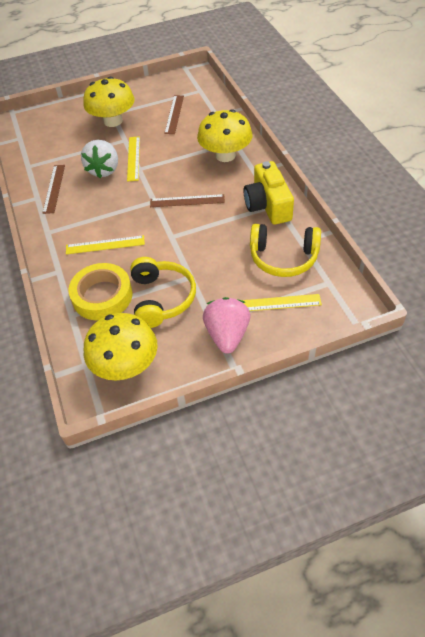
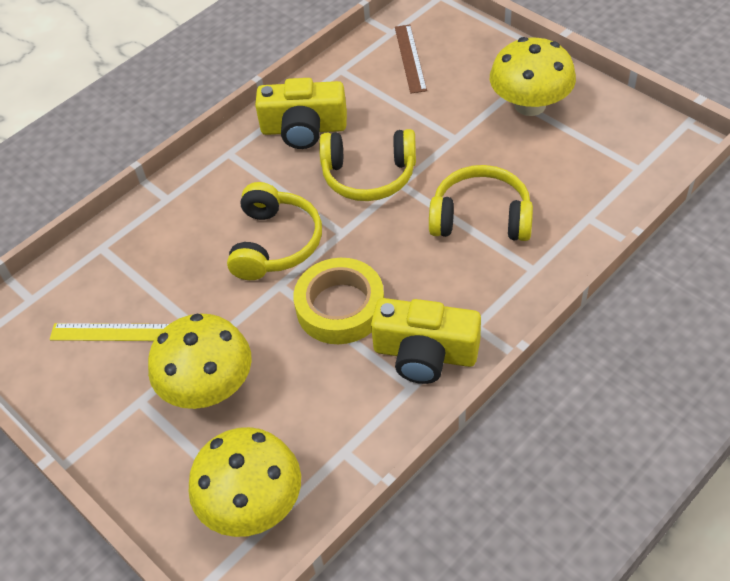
brown ruler: [42,165,65,214] [150,194,225,207] [164,95,184,134] = 3 -> [395,25,427,93] = 1
pink strawberry: [203,297,251,353] = 1 -> none = 0
white strawberry: [81,140,118,178] = 1 -> none = 0
yellow camera: [243,161,294,225] = 1 -> [255,78,347,149] [371,298,481,384] = 2
yellow headphones: [130,257,196,328] [250,224,321,277] = 2 -> [227,182,322,280] [319,129,416,201] [429,165,533,241] = 3
yellow ruler: [66,235,145,254] [127,136,140,182] [242,294,322,311] = 3 -> [50,323,169,341] = 1

